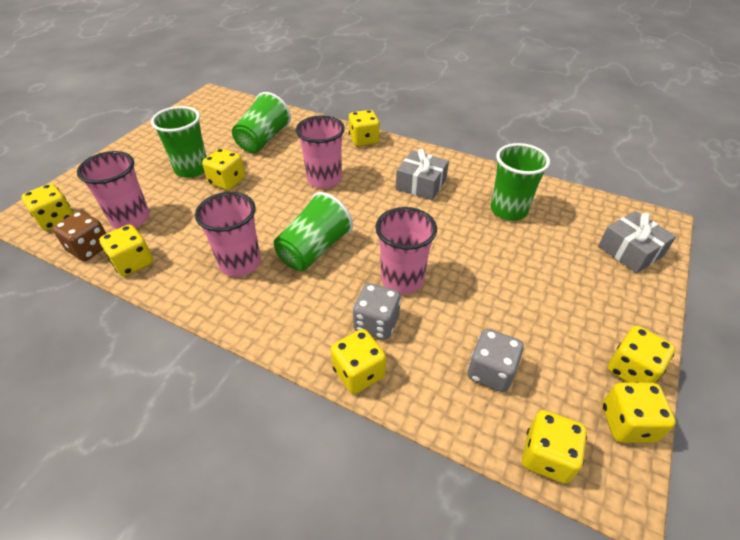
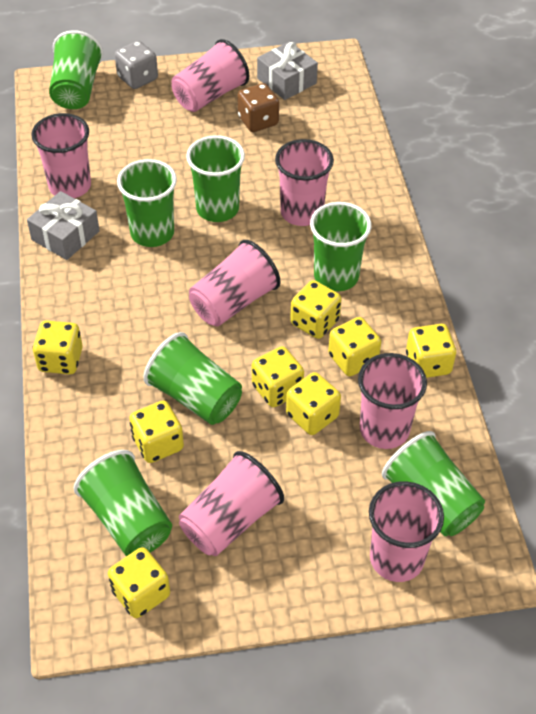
green cup: [151,106,207,178] [232,92,291,153] [274,192,353,271] [491,143,550,221] = 4 -> [49,30,103,109] [74,450,172,556] [117,159,177,247] [144,332,242,425] [186,135,245,222] [310,202,371,291] [382,431,485,536] = 7
grey dice: [353,283,401,340] [468,329,524,392] = 2 -> [115,41,158,89] = 1
pink cup: [77,151,150,229] [195,192,261,277] [296,115,345,189] [375,207,437,294] = 4 -> [31,113,91,198] [172,39,249,112] [179,451,284,556] [189,240,280,327] [275,139,334,226] [358,353,427,449] [369,481,444,582] = 7

